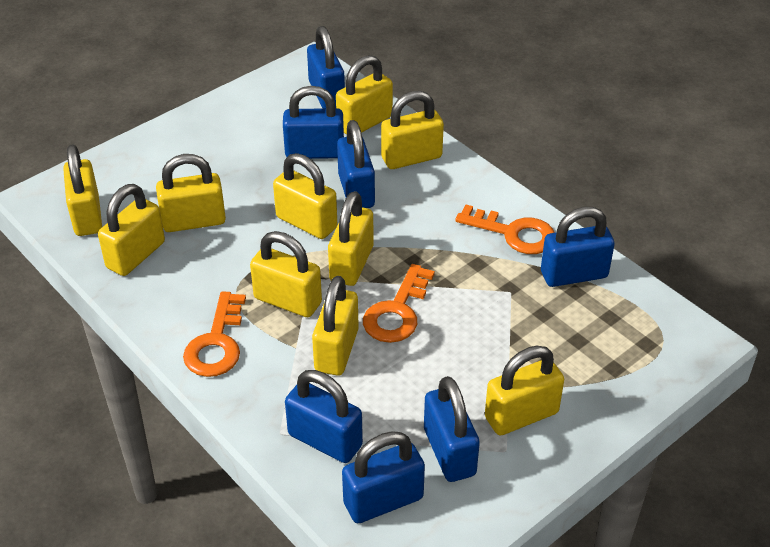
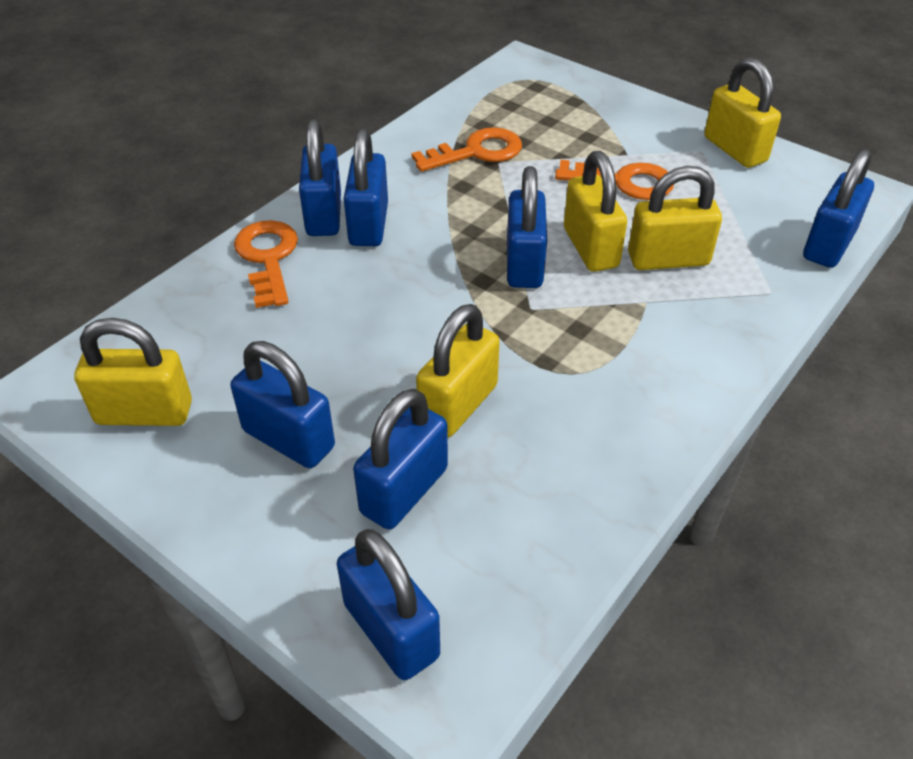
yellow padlock: [63,144,102,236] [98,184,165,276] [156,154,226,232] [250,231,322,317] [273,153,337,239] [312,276,359,376] [328,191,374,286] [336,55,393,135] [381,91,444,169] [485,345,564,435] = 10 -> [74,318,192,426] [416,304,500,438] [564,151,627,272] [628,166,722,270] [704,57,781,168] = 5

